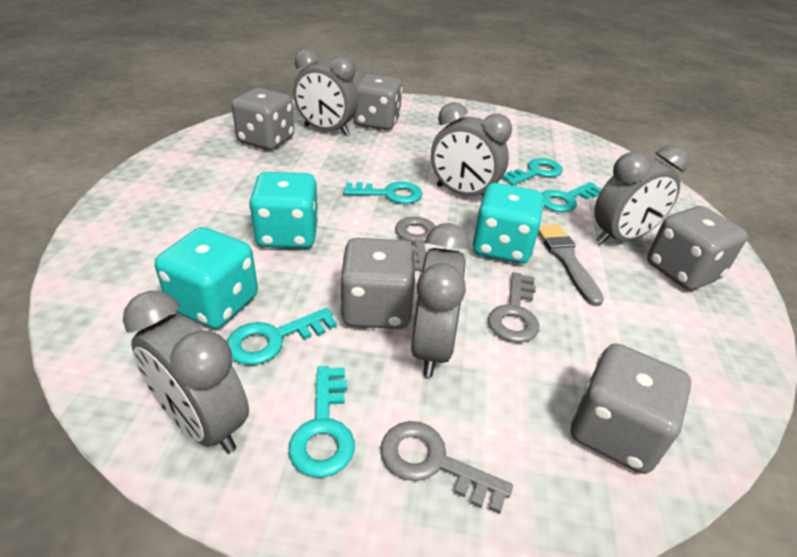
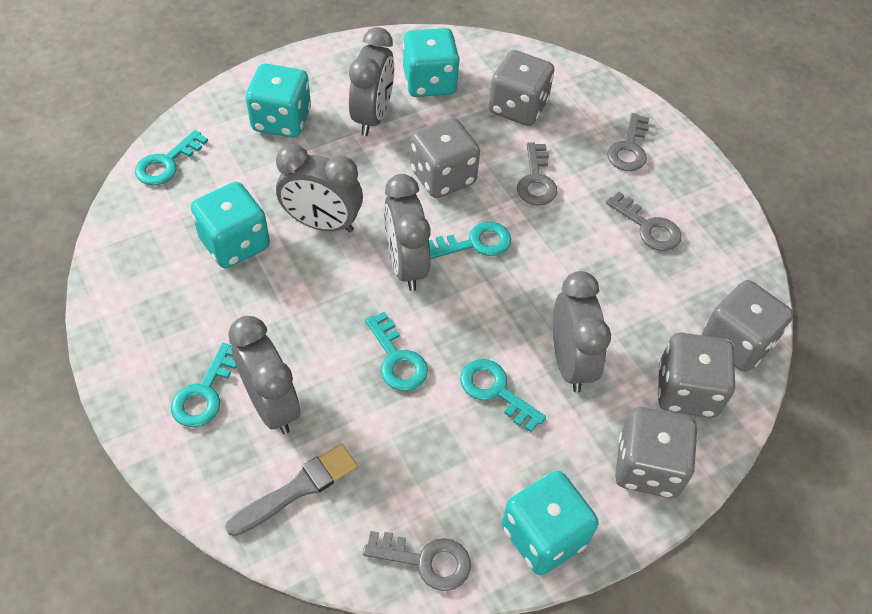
grey key: [381,421,513,514] [395,217,436,272] [488,272,539,343] = 3 -> [363,531,471,591] [517,142,558,205] [606,192,681,251] [607,113,649,171] = 4
turquoise dice: [155,227,258,328] [249,172,319,248] [473,183,544,264] = 3 -> [191,182,270,268] [246,64,311,138] [403,28,460,97] [502,471,598,575] = 4

